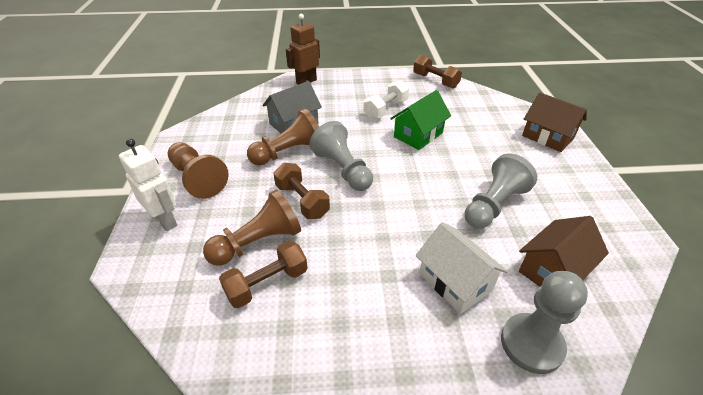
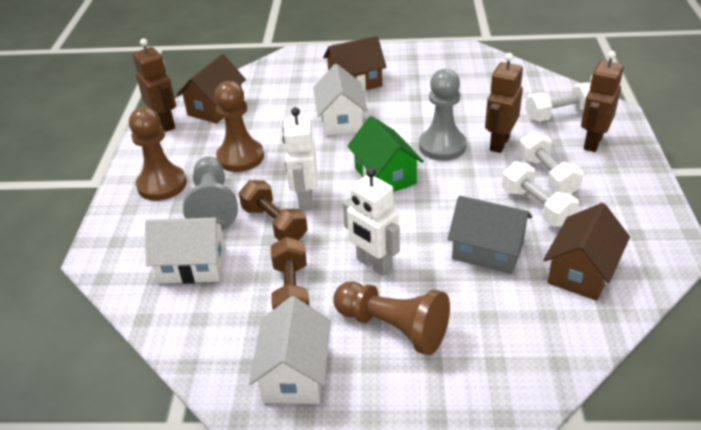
brown dumbbell: [219,241,308,308] [273,163,330,219] [413,55,462,88] = 3 -> [239,180,308,241] [271,237,309,310] = 2
brown house: [519,216,609,287] [522,92,587,152] = 2 -> [177,54,246,124] [323,36,386,91] [544,203,630,301] = 3
brown robot: [286,14,320,85] = 1 -> [133,38,176,132] [485,53,523,153] [581,51,624,152] = 3
grey pawn: [310,121,373,191] [464,153,537,229] [501,271,588,374] = 3 -> [183,156,238,230] [419,69,466,161] = 2
white dumbbell: [364,80,409,119] = 1 -> [502,161,579,227] [519,131,583,194] [525,82,591,122] = 3
white house: [416,222,508,314] = 1 -> [145,218,226,284] [249,296,331,404] [313,64,368,136] = 3
white robot: [119,138,177,231] = 1 -> [283,107,318,211] [343,167,400,276] = 2

